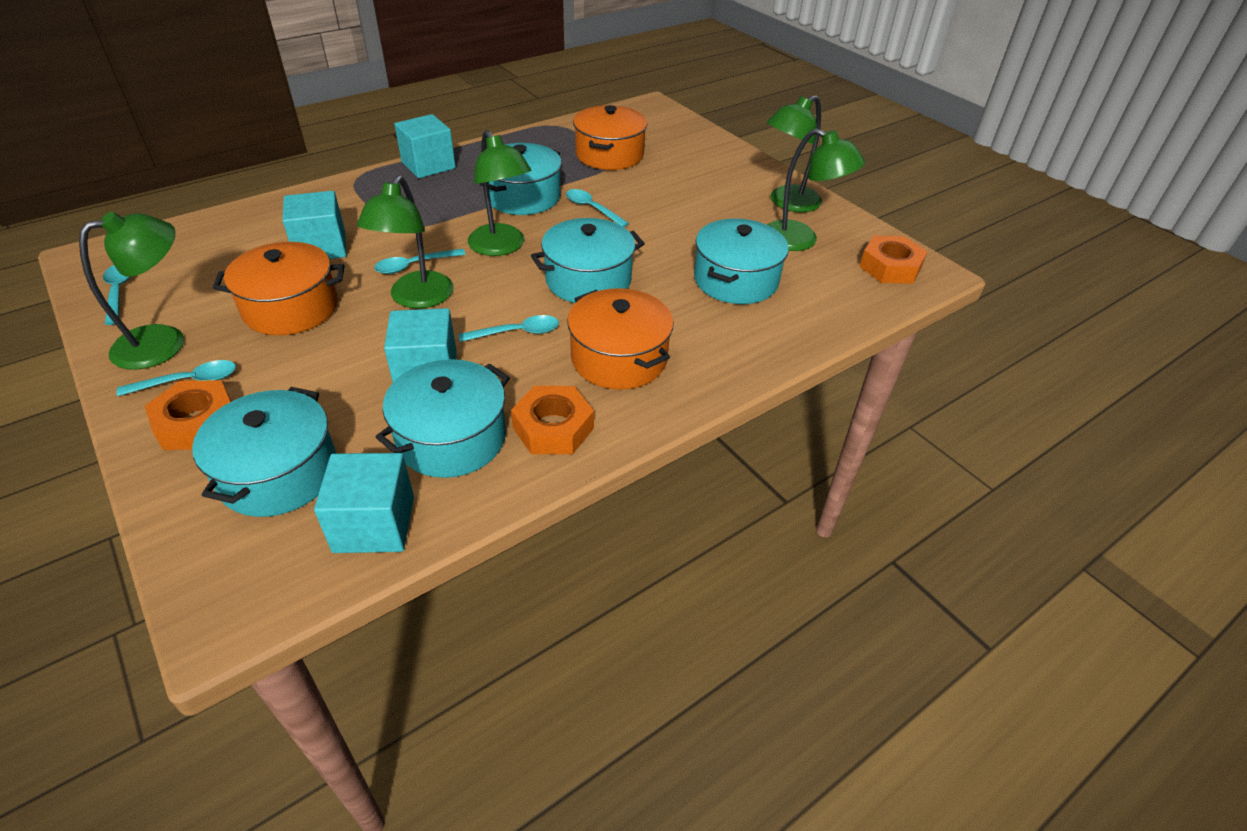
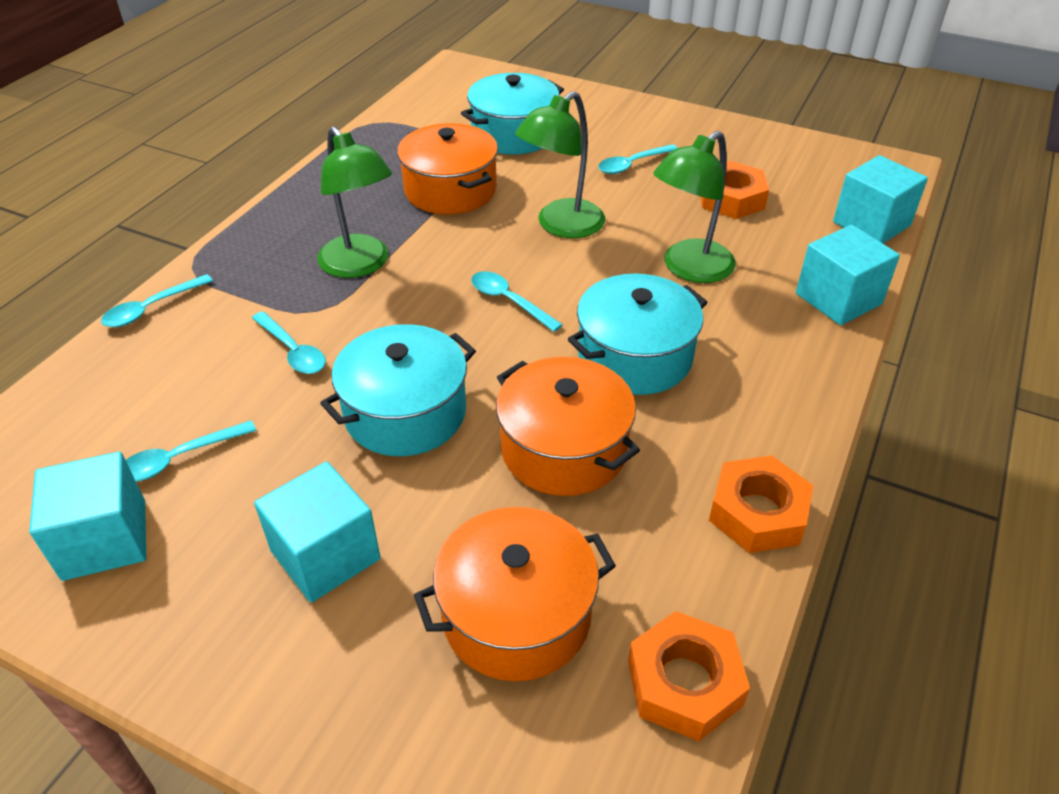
green lamp: [79,212,184,370] [357,175,453,309] [468,130,532,256] [767,95,822,212] [767,128,865,251] = 5 -> [317,126,392,278] [515,91,605,238] [653,131,736,283] = 3
turquoise pot: [192,387,336,517] [376,359,510,478] [479,143,562,215] [531,218,645,303] [694,219,789,304] = 5 -> [320,324,476,456] [461,73,564,155] [568,274,708,395] = 3

